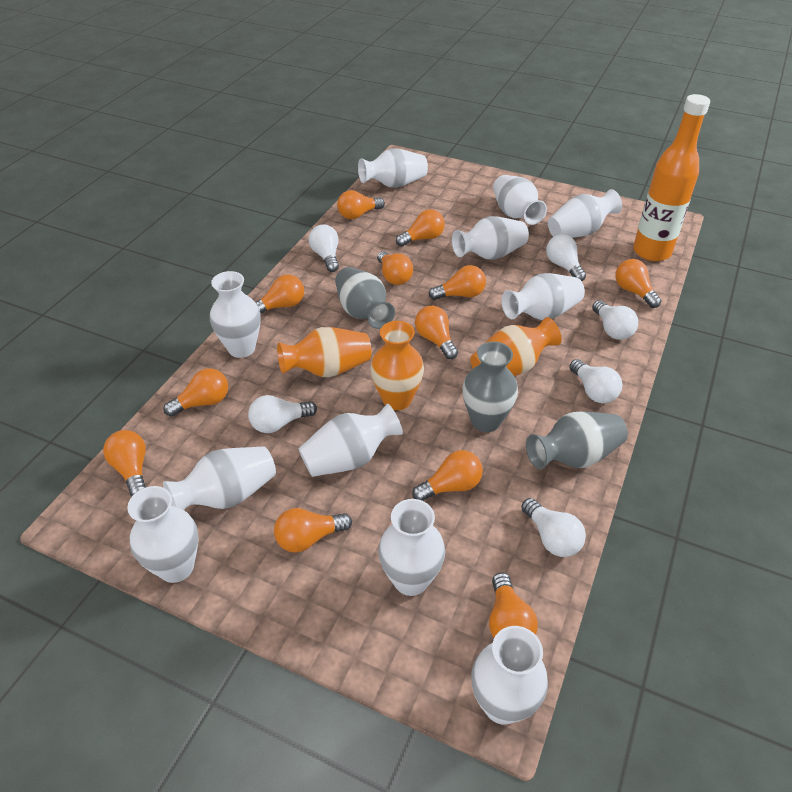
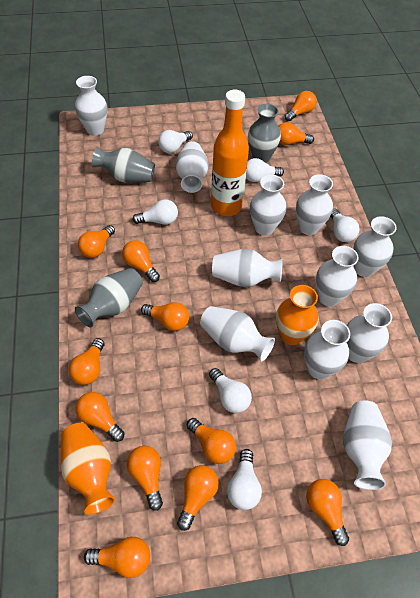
orange vase: [277,327,371,377] [370,321,424,410] [470,317,562,376] = 3 -> [61,423,115,515] [276,285,318,345] = 2

